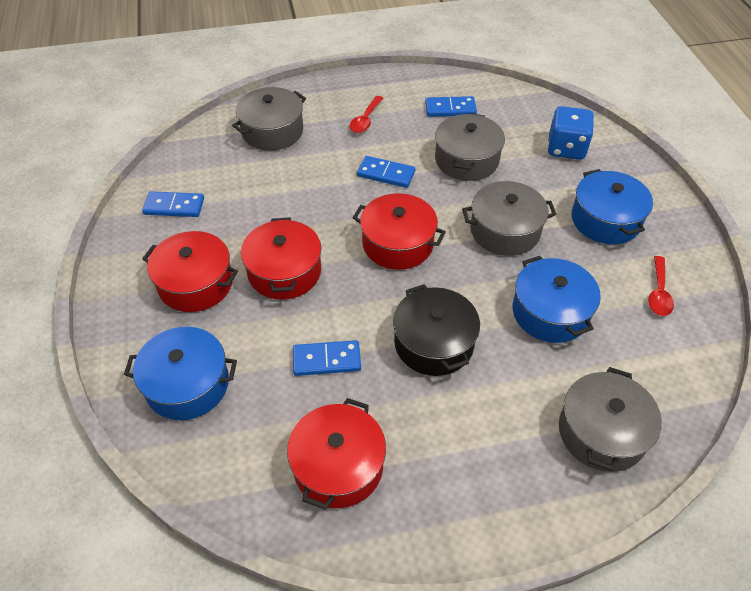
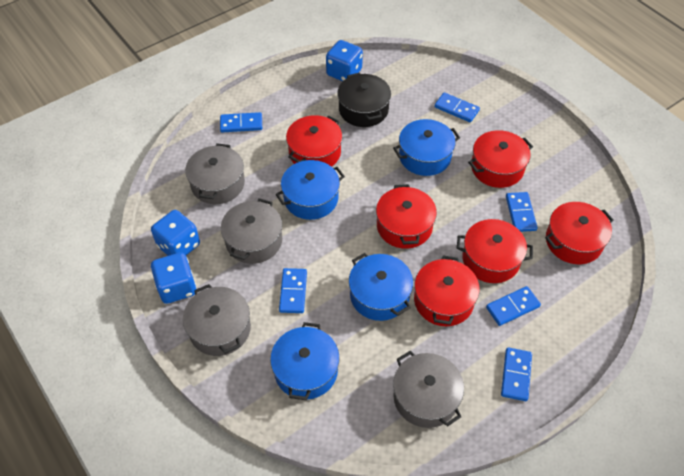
blue dice: [547,106,594,160] = 1 -> [151,210,200,256] [151,252,197,304] [326,40,363,81] = 3
blue domino: [142,191,204,217] [293,340,361,376] [357,156,415,188] [425,96,477,117] = 4 -> [220,112,262,132] [279,268,307,313] [434,92,480,122] [486,286,541,326] [501,347,532,401] [506,192,538,232] = 6
blue pot: [124,327,237,420] [512,256,601,343] [572,169,653,244] = 3 -> [270,322,340,400] [275,160,345,220] [349,253,413,321] [393,119,460,176] = 4
red pot: [142,231,238,312] [241,217,321,300] [287,398,386,509] [352,193,446,270] = 4 -> [286,115,342,167] [376,184,437,249] [414,255,480,326] [457,219,533,283] [468,130,533,188] [545,202,614,264] = 6
red spoon: [349,96,383,133] [648,256,674,316] = 2 -> none = 0

